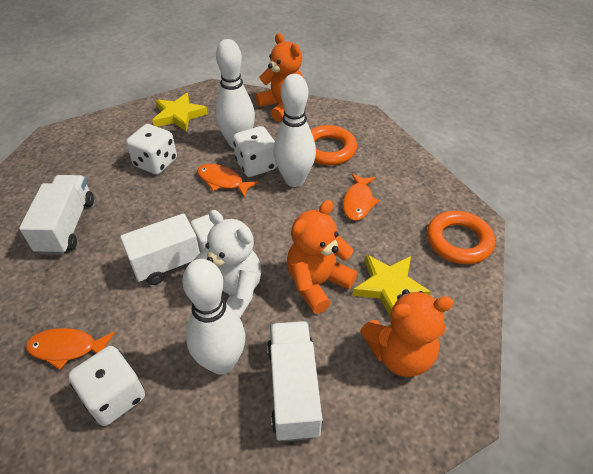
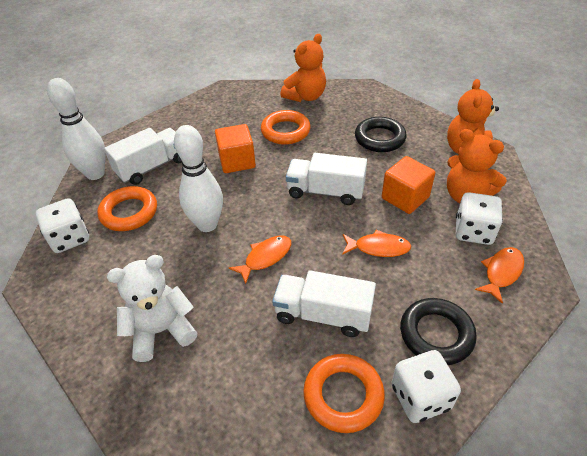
black ring: none = 0 -> [355,117,407,152] [400,298,477,365] = 2
orange cube: none = 0 -> [215,124,256,173] [382,156,435,214] = 2
orange ring: [311,125,357,165] [427,211,495,264] = 2 -> [97,186,157,231] [261,110,311,145] [303,354,385,433] = 3
white bowling pin: [182,259,245,375] [215,39,255,149] [273,74,316,187] = 3 -> [47,78,106,180] [174,125,223,232] = 2
yellow star: [152,93,208,132] [353,255,431,315] = 2 -> none = 0

